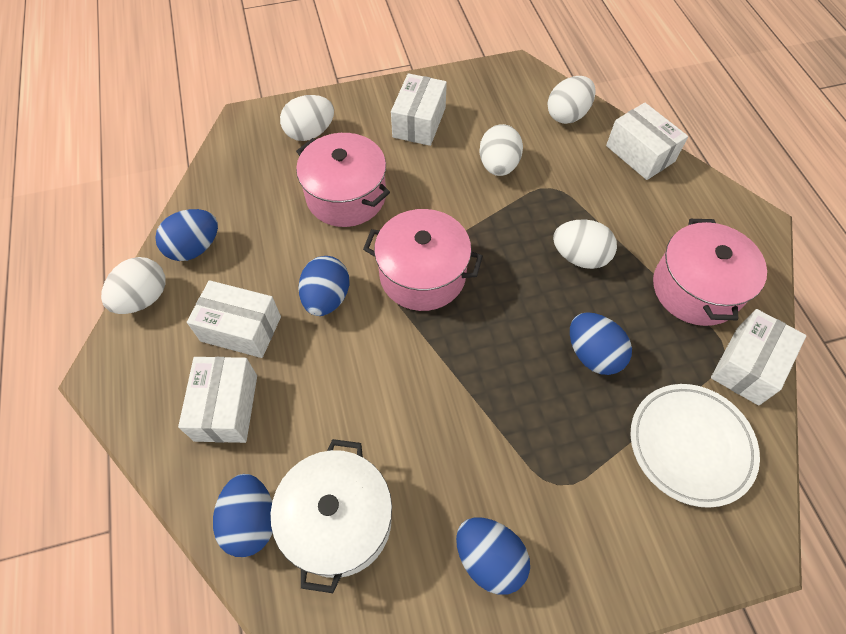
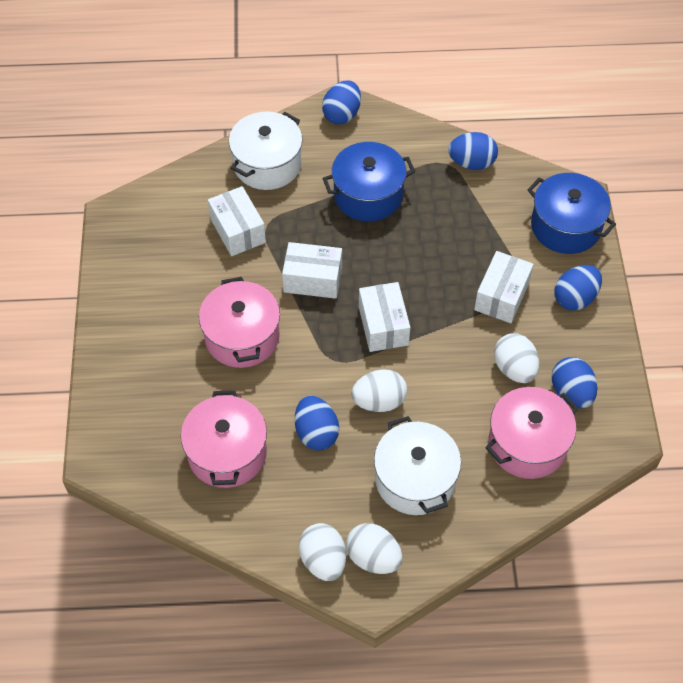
blue pot: none = 0 -> [323,142,415,221] [527,173,616,254] = 2
white box: [178,357,257,443] [187,280,281,358] [391,73,447,146] [606,102,688,180] [711,309,806,406] = 5 -> [208,186,266,256] [282,242,342,299] [359,282,410,352] [474,251,534,323] = 4
white egg: [101,257,166,314] [280,95,334,141] [479,124,523,176] [548,76,596,124] [553,219,617,269] = 5 -> [299,523,346,581] [346,523,402,574] [351,369,407,412] [494,333,539,383] = 4
white plate: [631,384,760,508] = 1 -> none = 0
white pot: [270,439,392,593] = 1 -> [229,112,303,190] [374,416,461,515] = 2

